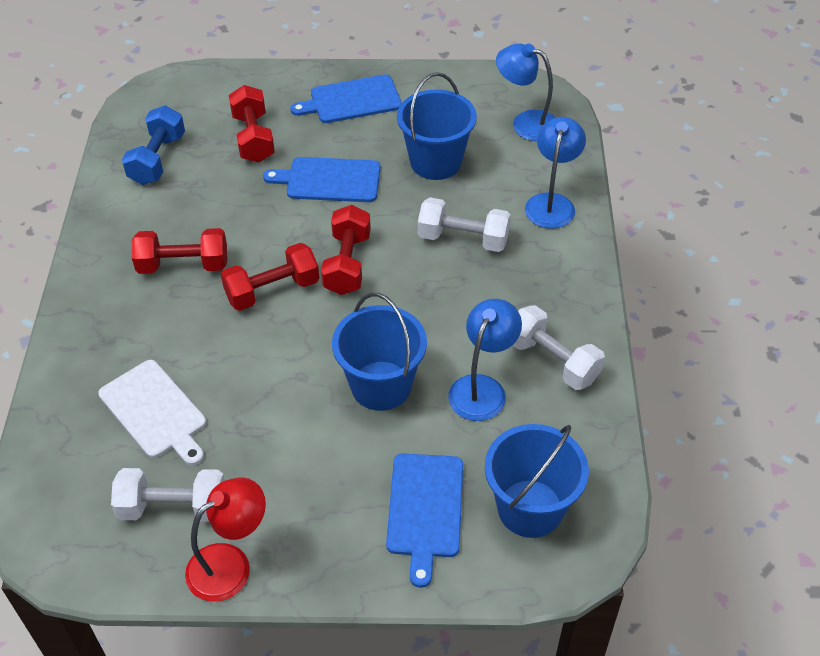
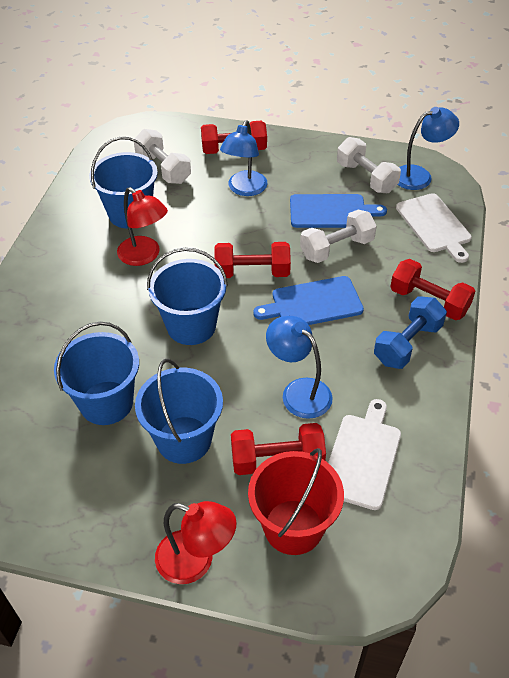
blue bucket: [332,293,427,411] [397,72,477,180] [485,424,589,538] = 3 -> [54,322,139,425] [89,137,158,228] [135,359,223,464] [147,248,228,345] = 4
blue cutting board: [263,157,381,202] [290,74,402,123] [386,454,463,588] = 3 -> [253,276,364,325] [290,194,387,228] = 2
red bucket: none = 0 -> [248,448,344,555] = 1
red lamp: [185,477,266,602] = 1 -> [117,187,168,266] [155,501,236,584] = 2
white cutting board: [98,360,206,466] = 1 -> [328,399,401,510] [396,193,472,263] = 2

